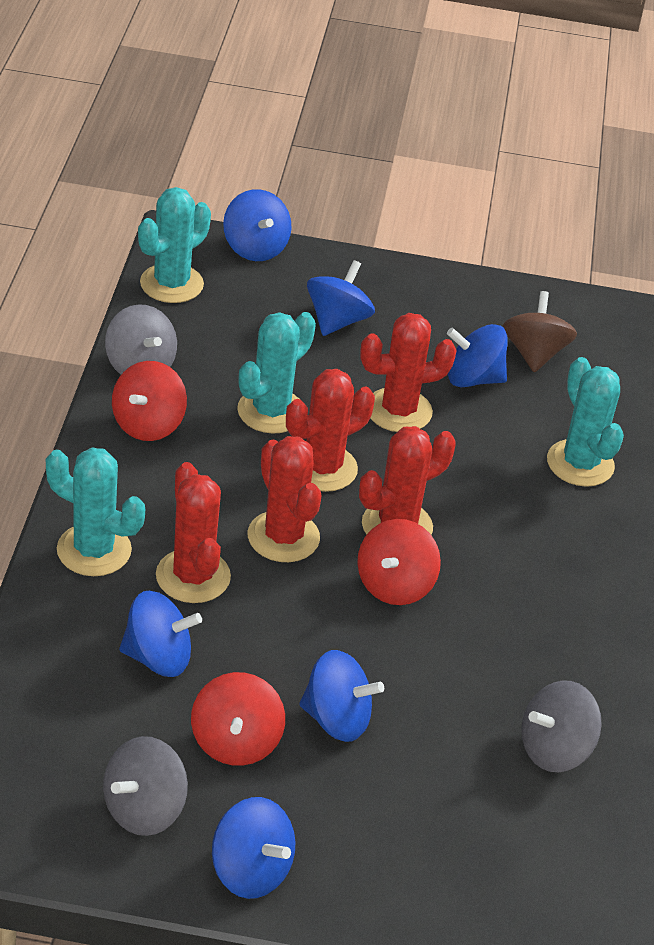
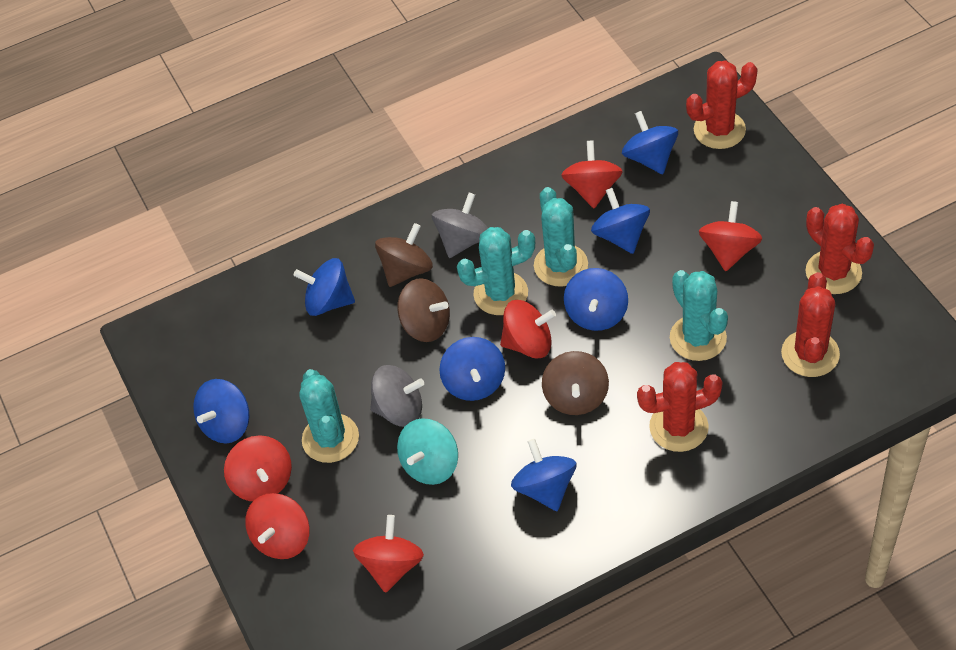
blue spinning top: [119,591,202,677] [212,797,295,899] [223,189,291,261] [299,650,384,742] [307,260,375,336] [447,324,508,388] = 6 -> [193,379,250,443] [293,258,355,316] [439,337,505,401] [511,439,576,511] [564,268,628,331] [591,188,650,254] [622,111,678,174] = 7
brown spinning top: [503,291,577,372] = 1 -> [375,223,433,287] [397,278,450,342] [542,351,609,415] = 3
grey spinning top: [103,736,188,836] [105,304,177,375] [521,680,602,772] = 3 -> [370,365,424,427] [432,193,488,258] = 2
red cactus: [156,462,231,603] [248,436,321,562] [286,369,375,492] [359,426,456,535] [360,313,457,432] = 5 -> [637,362,723,452] [686,61,758,149] [781,272,840,377] [805,203,874,294] = 4
red spinning top: [112,361,187,441] [191,672,285,766] [357,519,441,605] = 3 -> [224,435,292,501] [245,493,309,559] [353,515,424,593] [500,300,556,359] [561,140,623,208] [699,201,762,271] = 6
turquoise spinning top: none = 0 -> [397,418,458,485] = 1

